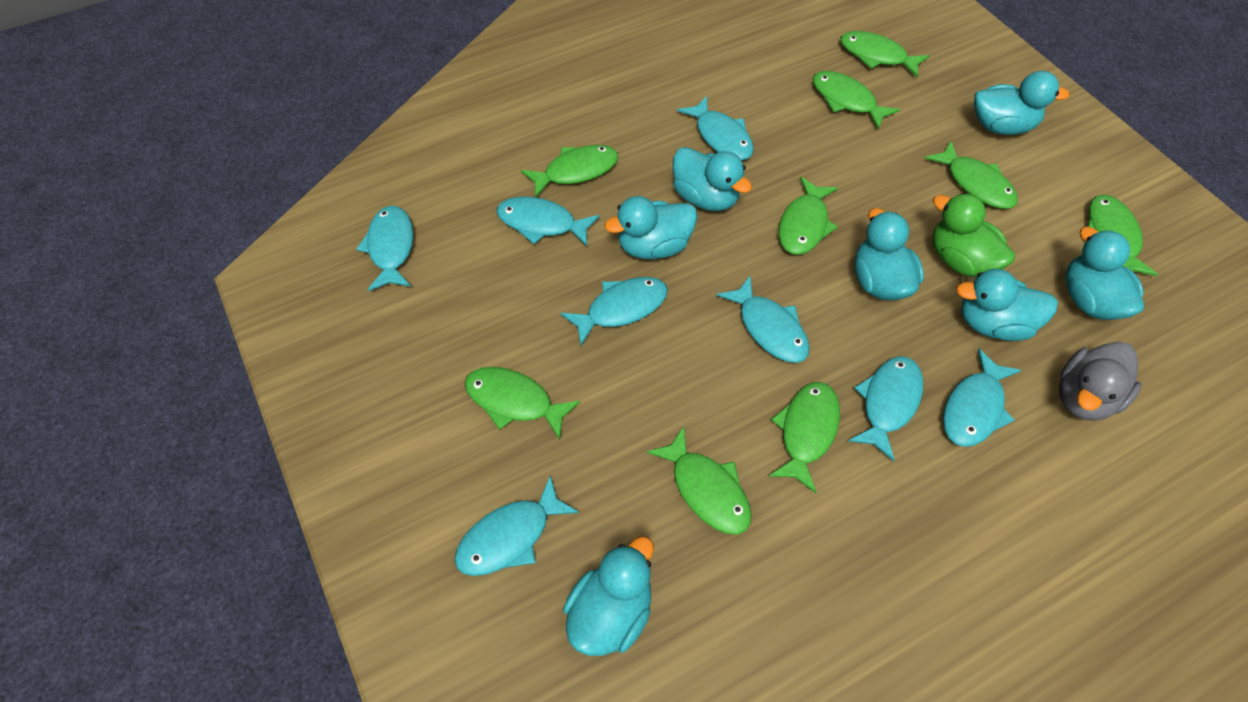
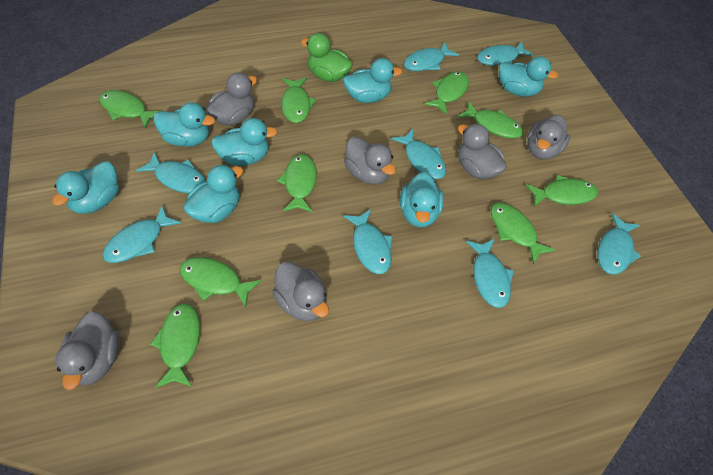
grey duck: [1059,342,1142,421] = 1 -> [55,312,120,390] [206,73,258,126] [272,262,329,321] [344,137,396,184] [458,124,507,179] [527,115,570,160] = 6

